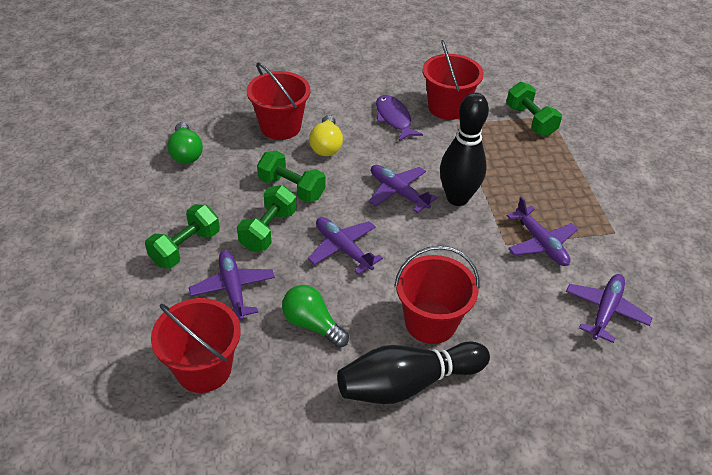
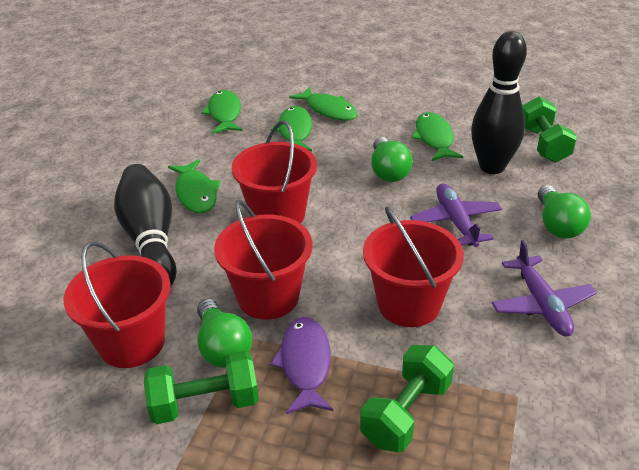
green dumbbell: [145,204,220,269] [237,185,297,251] [257,151,326,203] [506,82,562,136] = 4 -> [144,351,259,424] [360,345,454,452] [522,97,577,163] = 3
green fish: none = 0 -> [168,159,221,213] [201,90,242,134] [271,106,312,151] [289,87,357,121] [412,112,463,161] = 5
green light bulb: [167,122,203,164] [282,285,349,348] = 2 -> [197,299,252,368] [371,137,413,182] [538,185,591,239] = 3
purple plane: [189,250,275,321] [308,217,383,274] [369,165,438,213] [507,197,578,266] [566,274,652,343] = 5 -> [410,183,502,247] [492,240,597,336] = 2
yellow light bulb: [309,115,343,156] = 1 -> none = 0

